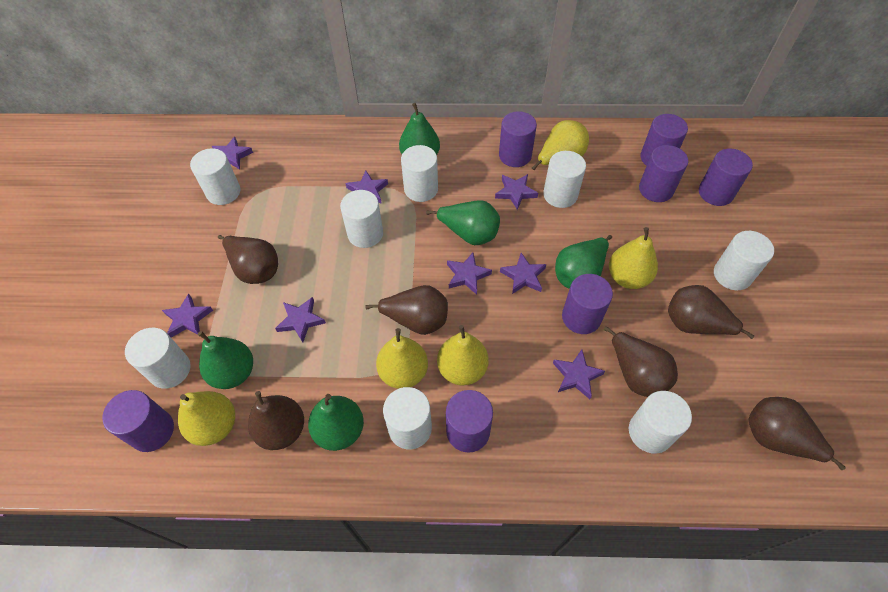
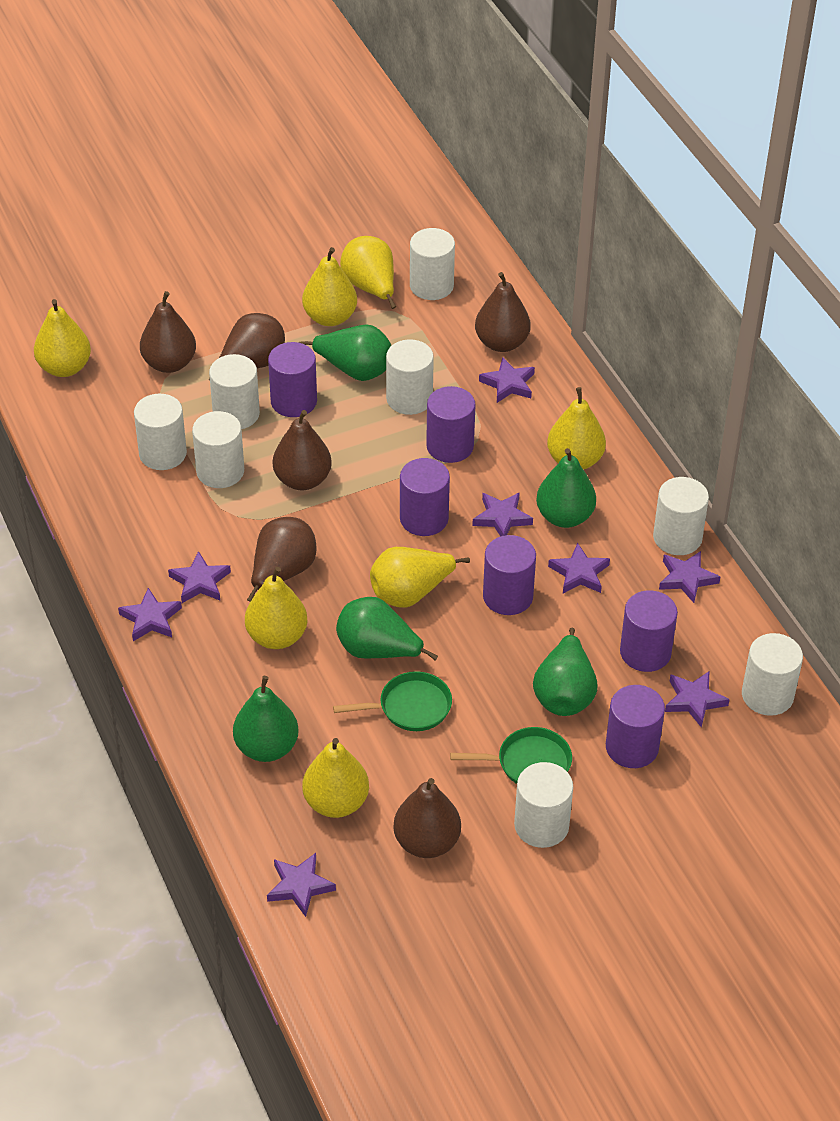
green pan: none = 0 -> [333,671,452,731] [450,727,572,784] = 2
purple cylinder: [102,390,174,452] [446,390,493,453] [499,111,537,167] [562,274,613,334] [639,145,688,202] [640,114,688,166] [699,149,753,206] = 7 -> [268,342,317,417] [400,458,450,536] [426,386,476,463] [483,535,536,615] [606,685,665,768] [620,590,678,672] = 6
yellow pear: [178,391,235,446] [376,328,428,389] [437,325,489,386] [532,120,589,170] [609,227,658,289] = 5 -> [34,299,91,377] [245,567,308,649] [302,247,357,326] [302,738,369,818] [340,236,396,309] [370,547,470,608] [547,387,606,470] = 7

